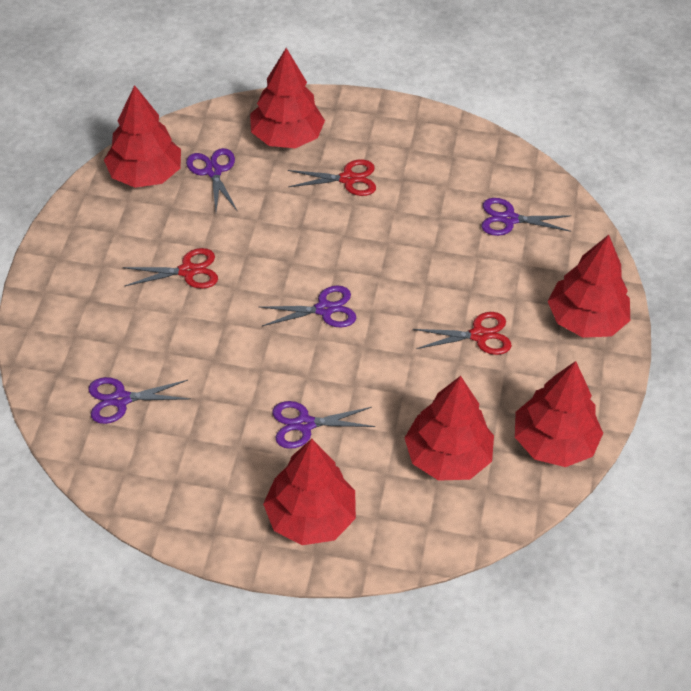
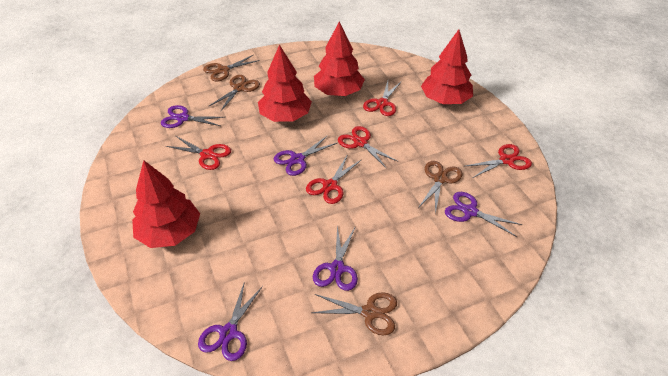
brown scissors: none = 0 -> [203,55,260,81] [209,75,260,112] [311,292,397,336] [418,161,463,214] = 4
red scissors: [123,248,218,289] [288,159,376,196] [413,312,512,355] = 3 -> [166,136,231,170] [306,154,362,204] [338,126,398,169] [363,81,402,116] [465,144,532,178] = 5
red tree: [104,85,181,188] [250,48,325,148] [263,439,356,545] [405,376,494,481] [515,361,603,467] [548,235,630,338] = 6 -> [132,160,200,248] [258,44,312,122] [314,21,365,96] [421,29,473,104] = 4

